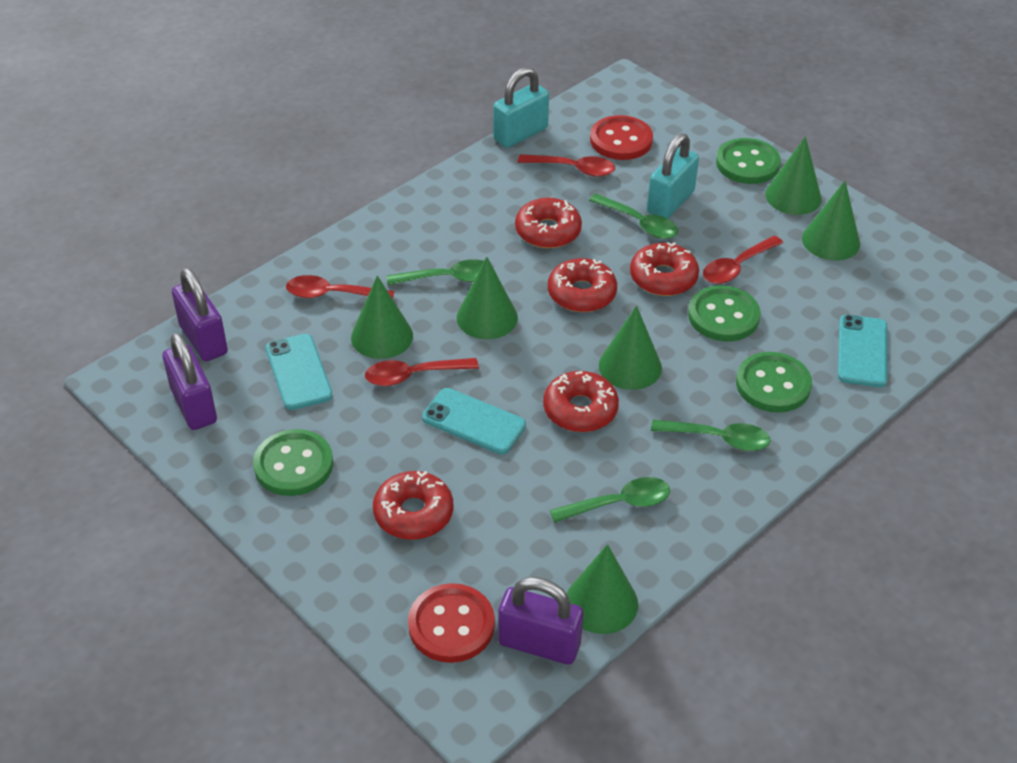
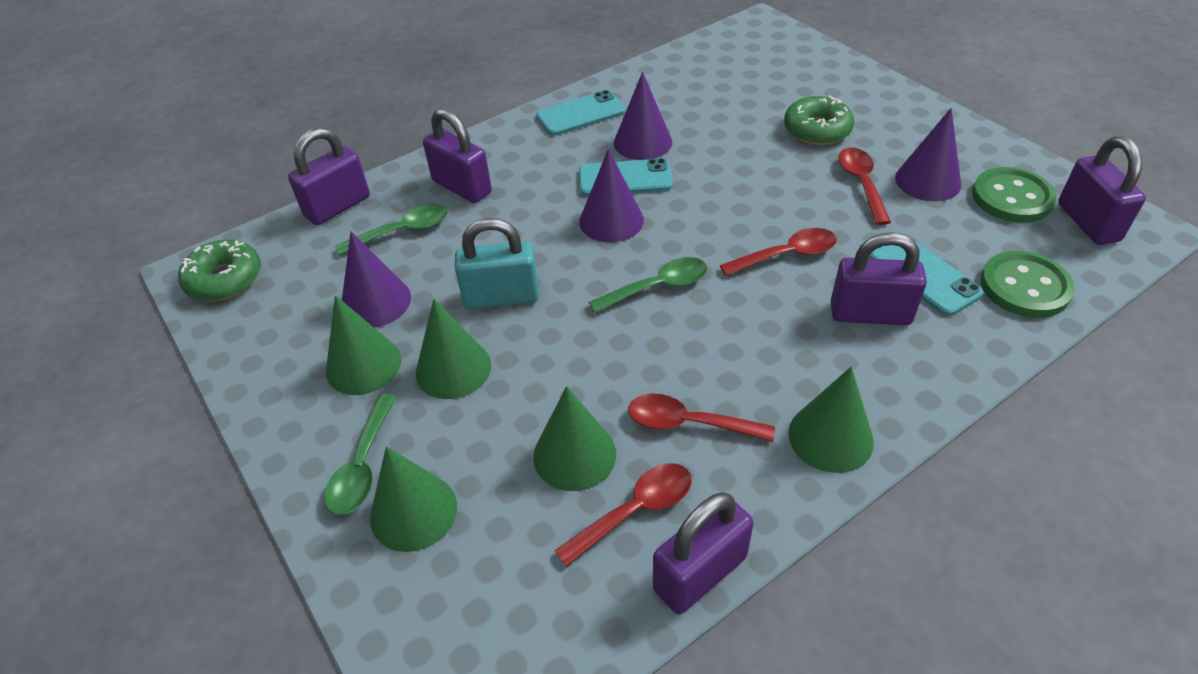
green button: [253,429,333,496] [688,286,761,341] [716,138,781,184] [736,352,812,413] = 4 -> [972,167,1056,223] [981,251,1075,318] = 2
green cone: [351,275,413,359] [457,257,518,339] [567,544,638,634] [599,306,662,390] [765,136,822,215] [802,181,860,260] = 6 -> [326,295,401,395] [370,446,457,552] [416,299,491,399] [533,386,616,491] [788,367,874,473] = 5
green donut: none = 0 -> [178,240,261,301] [784,96,854,145] = 2
green spoon: [387,259,493,285] [550,477,670,523] [589,194,678,239] [651,420,770,451] = 4 -> [325,393,396,515] [335,204,448,256] [589,257,707,313] = 3
purple cone: none = 0 -> [342,231,411,327] [579,149,644,242] [614,72,672,160] [895,108,961,201] = 4
purple padlock: [163,333,217,430] [172,268,228,361] [498,577,583,665] = 3 -> [288,128,370,225] [423,108,492,203] [653,492,754,614] [831,232,927,325] [1058,136,1146,245] = 5
red button: [408,583,495,663] [590,115,653,160] = 2 -> none = 0
red donut: [373,471,454,540] [515,198,582,248] [543,371,619,432] [548,258,617,312] [630,242,699,296] = 5 -> none = 0
turquoise padlock: [493,67,549,148] [647,133,699,218] = 2 -> [455,218,539,309] = 1

